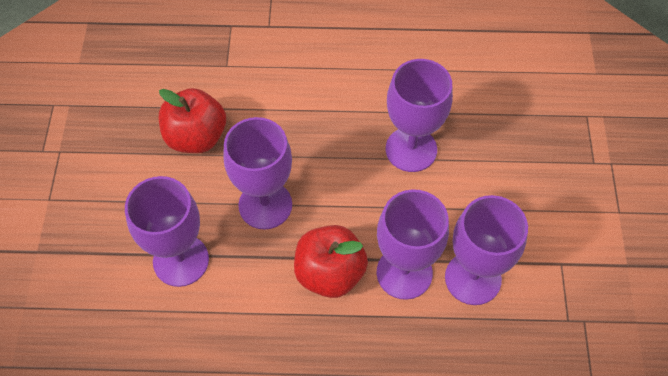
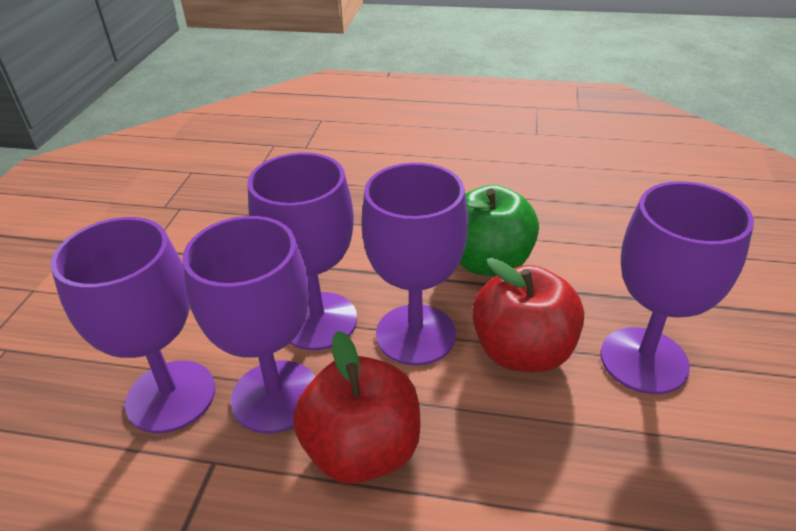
green apple: none = 0 -> [459,185,539,276] = 1

